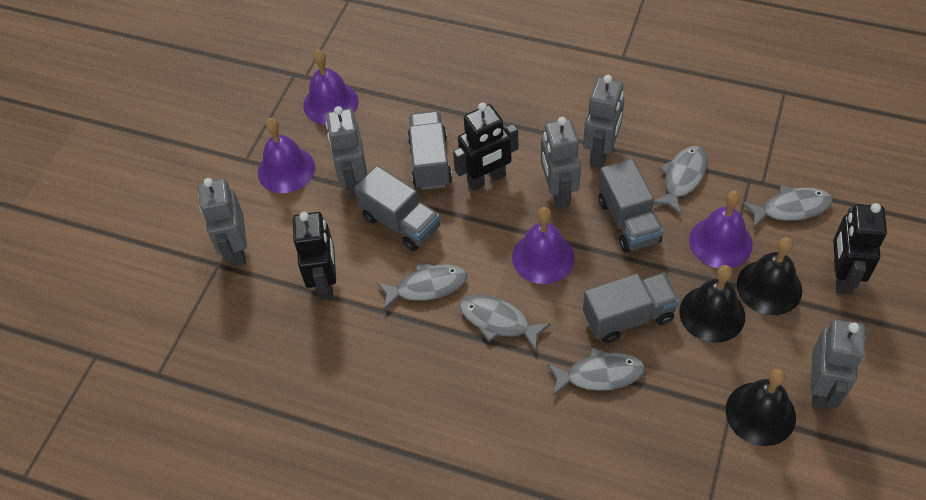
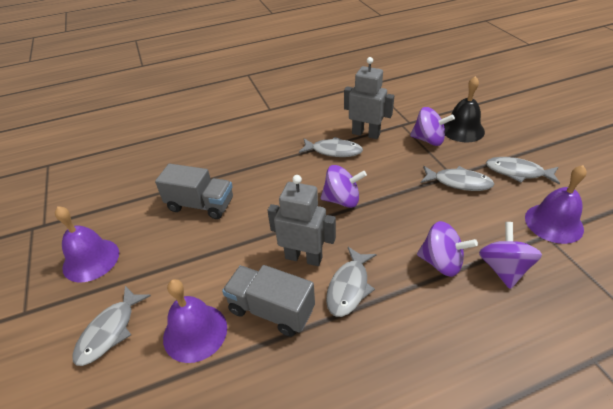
black bell: [679,265,745,343] [726,369,796,446] [737,237,802,315] = 3 -> [444,76,485,142] = 1
black robot: [293,212,336,300] [453,103,518,191] [833,203,887,294] = 3 -> none = 0
grey robot: [198,178,247,267] [326,106,367,197] [541,117,581,209] [583,75,624,168] [811,319,865,409] = 5 -> [267,175,336,266] [344,57,394,139] = 2
grey truck: [354,166,440,251] [408,111,452,190] [583,273,680,343] [599,158,664,253] = 4 -> [155,164,233,219] [222,265,315,337] = 2
purple bell: [258,118,315,193] [303,50,358,125] [512,207,574,284] [689,191,753,268] = 4 -> [55,206,119,282] [163,279,227,363] [525,165,587,244] = 3
purple spinning top: none = 0 -> [321,165,367,208] [410,107,455,146] [417,221,478,277] [479,222,542,289] = 4

